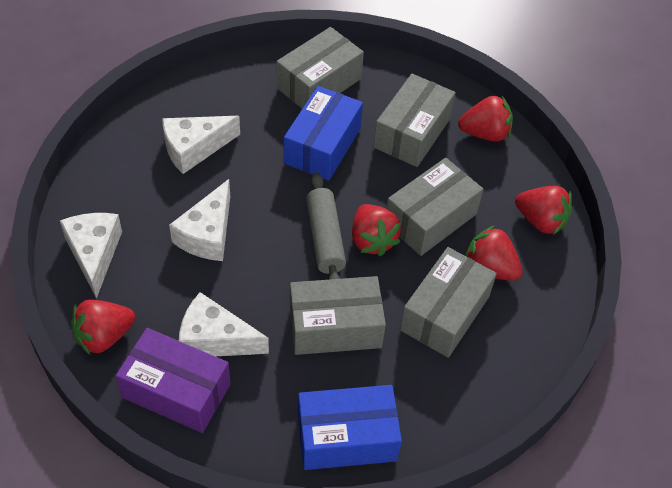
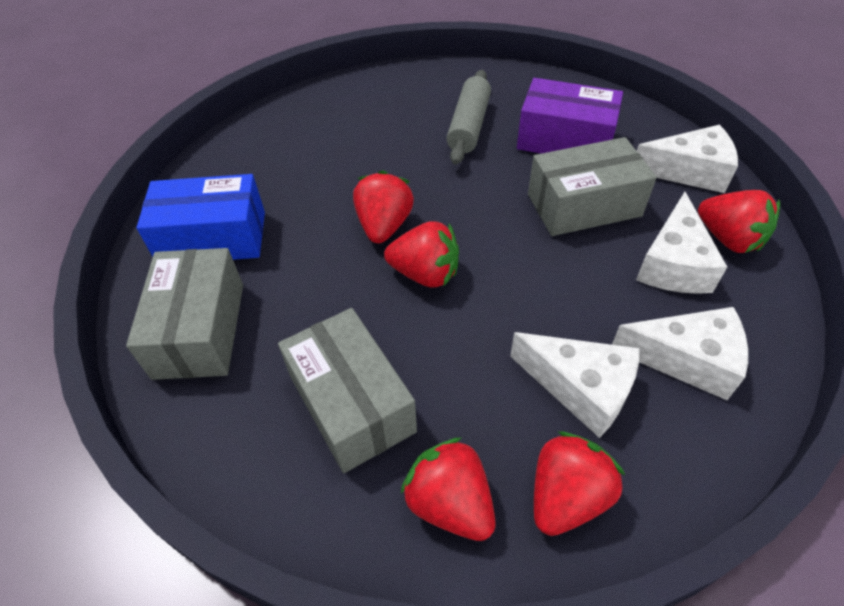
blue box: [284,86,363,181] [298,385,402,470] = 2 -> [136,174,265,260] = 1
grey box: [277,27,364,109] [290,276,386,355] [374,74,456,167] [387,158,483,256] [400,247,497,358] = 5 -> [126,248,243,380] [278,308,417,473] [528,137,657,236] = 3

